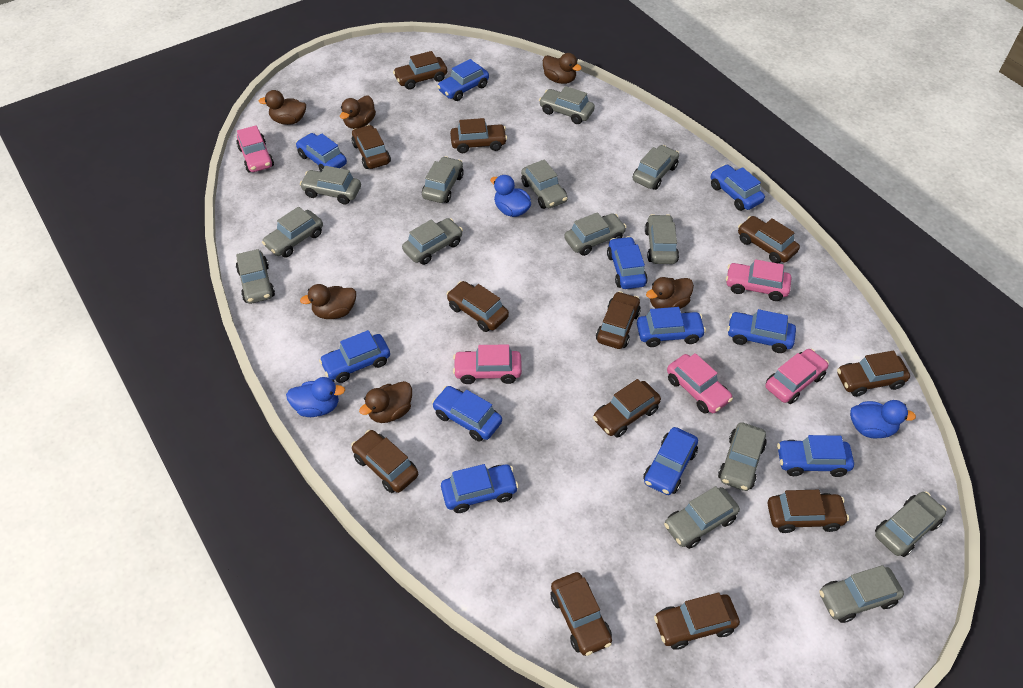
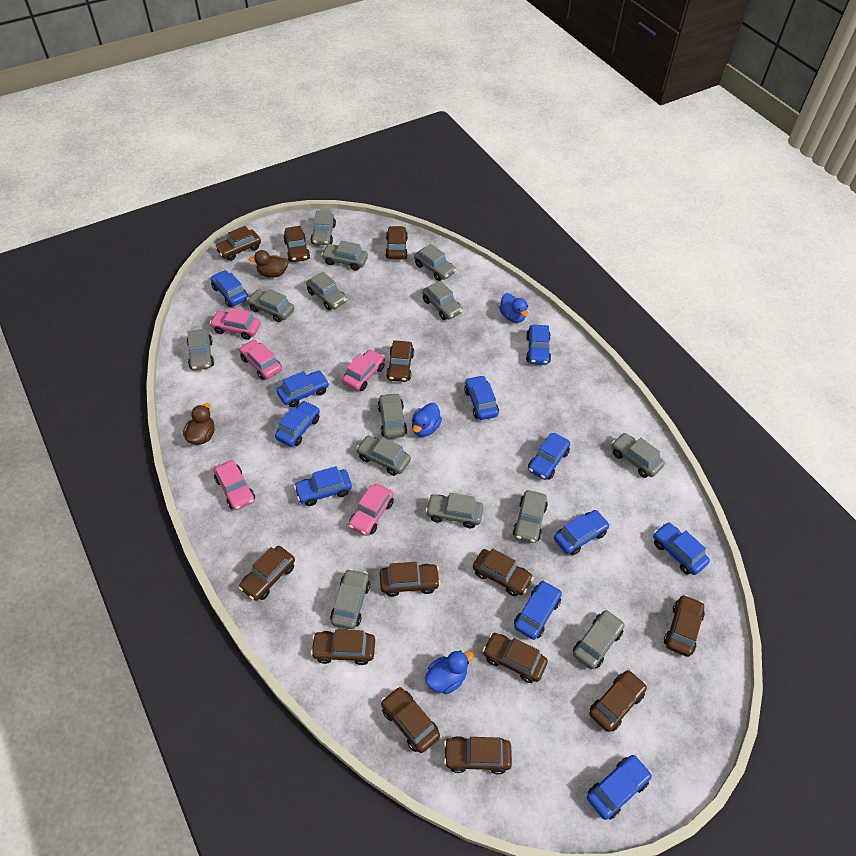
brown car: [351,430,418,493] [352,125,391,169] [393,51,447,90] [446,281,509,332] [450,118,507,153] [551,572,612,656] [593,379,661,438] [596,291,641,349] [654,592,740,650] [738,216,800,264] [767,490,849,533] [837,351,910,397] = 12 -> [215,226,261,261] [239,546,295,601] [283,226,310,262] [311,629,375,665] [380,562,440,597] [381,686,440,753] [385,226,408,260] [386,340,414,382] [444,736,512,774] [473,548,534,597] [482,633,548,683] [589,670,647,732] [664,594,705,657] = 13
brown duck: [259,90,306,125] [300,284,356,319] [340,95,376,129] [359,381,412,423] [543,53,582,84] [646,277,694,309] = 6 -> [183,403,214,445] [249,250,289,278] = 2

